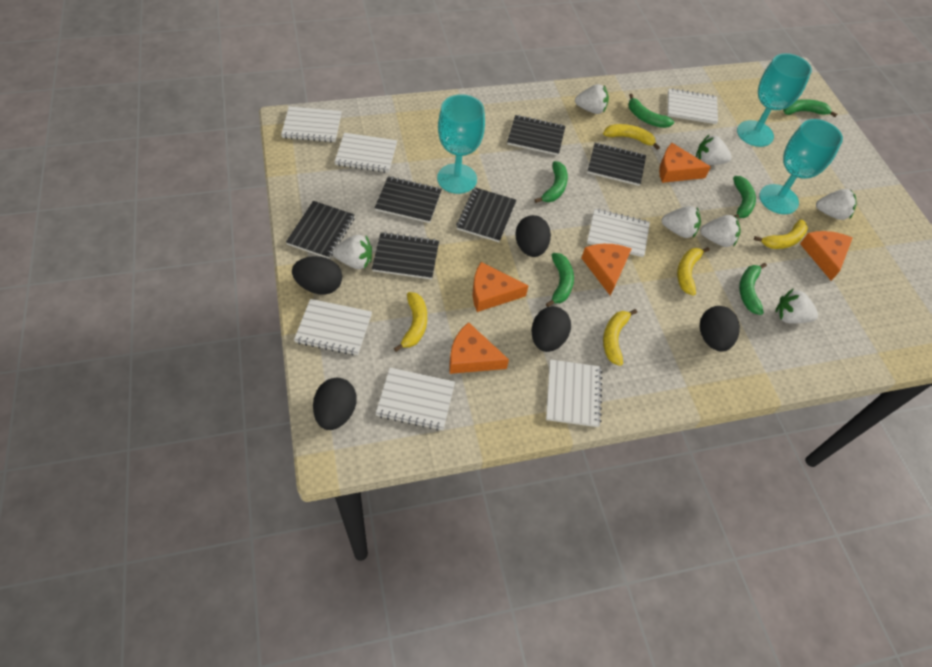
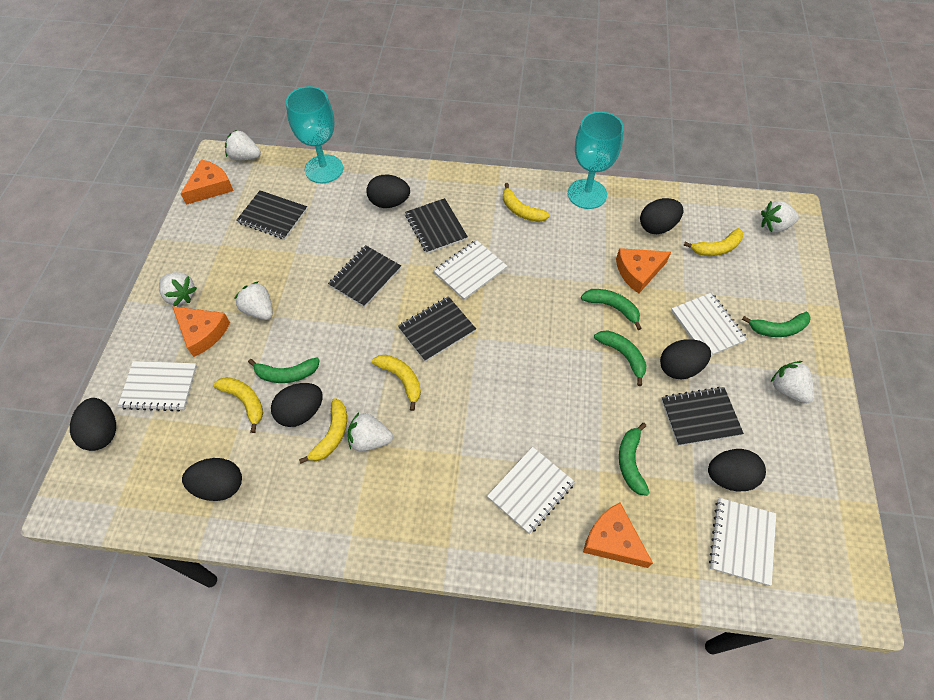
black egg: [292,256,342,295] [313,378,357,430] [515,215,551,257] [532,306,571,352] [700,306,740,352] = 5 -> [70,398,116,451] [182,458,242,501] [271,383,323,427] [366,174,410,208] [640,198,683,234] [660,339,711,379] [708,449,766,492] = 7
black notebook: [286,201,355,259] [372,232,439,280] [375,176,442,223] [456,187,516,242] [507,115,566,156] [587,143,646,186] = 6 -> [236,190,307,239] [328,245,401,307] [398,296,476,362] [405,198,468,254] [661,387,744,446] = 5
green banana: [535,161,568,203] [546,253,574,307] [628,94,674,128] [733,176,756,218] [739,263,767,315] [783,99,837,117] = 6 -> [248,358,320,383] [581,289,642,330] [594,330,647,386] [619,423,650,496] [742,312,811,337] = 5
orange cheese: [449,322,509,374] [472,262,528,312] [581,244,632,296] [659,143,711,183] [800,231,853,281] = 5 -> [172,306,230,357] [180,159,233,205] [583,503,653,568] [616,248,671,293] = 4
turquoise goblet: [437,94,485,194] [737,53,812,147] [759,119,843,214] = 3 -> [286,86,343,183] [568,111,624,209] = 2
white notebook: [281,107,342,142] [294,299,372,356] [334,133,397,173] [376,368,455,431] [546,359,602,427] [587,208,650,257] [667,88,718,124] = 7 -> [118,361,197,412] [433,240,507,300] [487,447,575,534] [671,292,748,356] [709,498,776,586] = 5
white strawberry: [332,235,372,269] [575,84,609,114] [662,206,701,238] [696,134,732,165] [700,215,741,247] [775,289,818,324] [816,189,856,220] = 7 -> [159,272,197,306] [225,130,261,160] [234,281,273,320] [348,412,393,452] [761,201,799,233] [771,361,814,403] = 6

